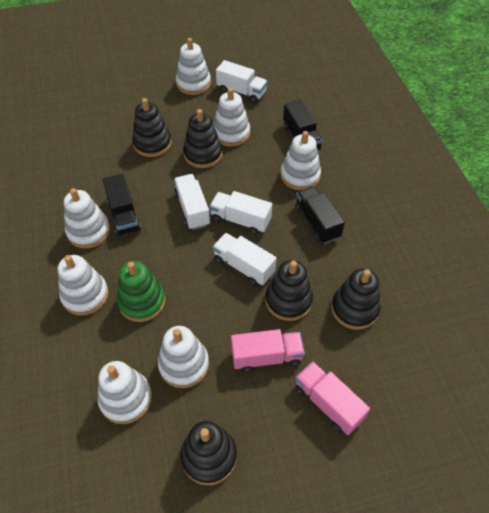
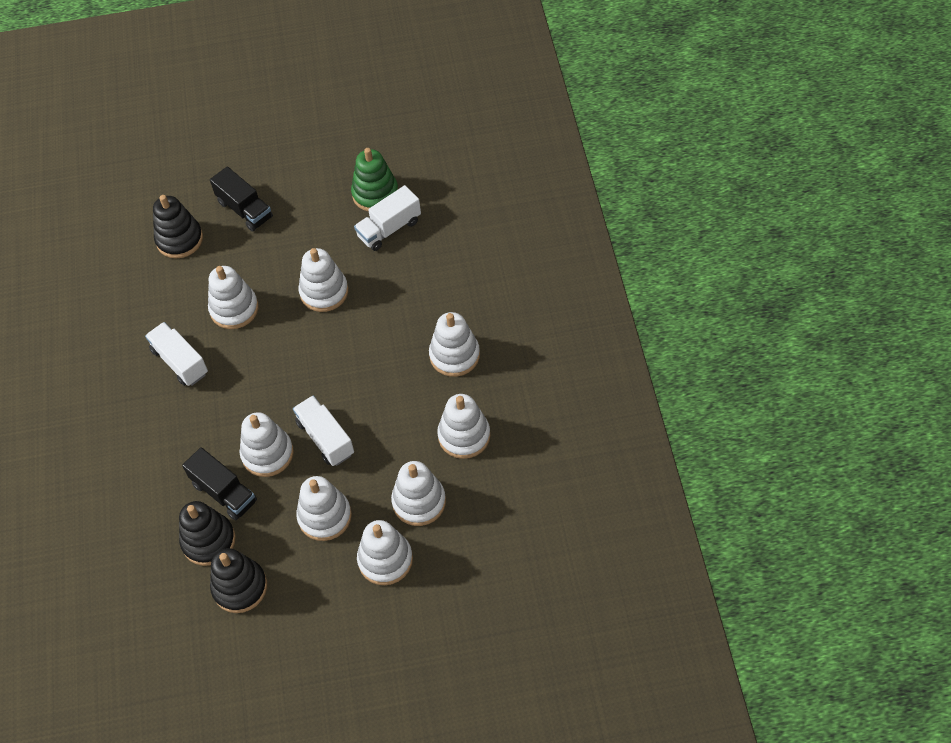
black stacking toy: [132,98,172,157] [180,421,237,485] [183,109,222,168] [265,260,313,321] [331,269,380,330] = 5 -> [153,195,203,259] [179,501,236,566] [210,548,267,613] = 3
black truck: [103,174,141,236] [283,100,322,150] [295,187,345,244] = 3 -> [182,447,257,520] [210,166,273,232] = 2
pink truck: [231,329,305,373] [295,361,370,435] = 2 -> none = 0
white stacking toy: [58,255,109,315] [64,188,110,249] [98,361,152,424] [158,326,209,388] [176,38,211,95] [214,88,250,146] [281,131,321,190] = 7 -> [208,266,258,329] [240,412,294,477] [296,476,352,541] [298,248,348,312] [357,520,413,585] [391,461,446,526] [429,312,480,377] [437,394,490,459] = 8
white truck: [174,174,210,230] [209,191,272,235] [213,233,277,286] [216,60,267,103] = 4 -> [145,322,208,386] [293,395,354,466] [354,185,421,251] = 3

